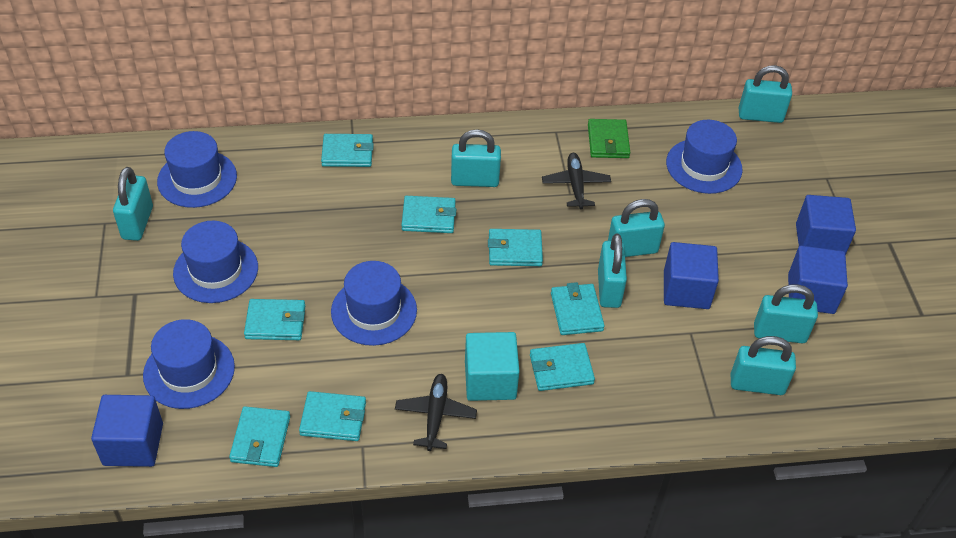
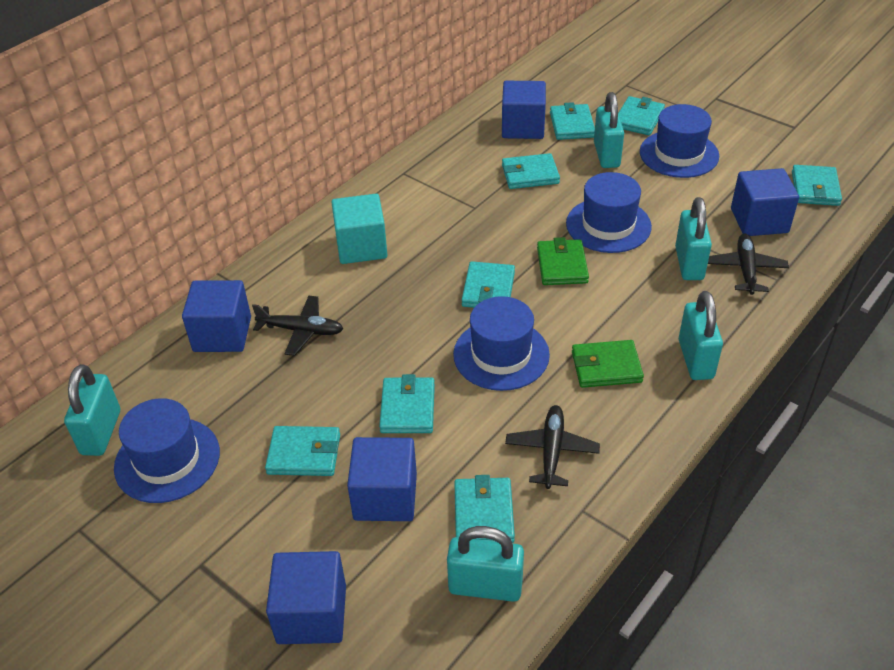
black plane: [395,374,477,451] [542,153,611,210] = 2 -> [252,296,343,356] [505,405,600,489] [708,234,789,295] = 3
blue cube: [91,395,163,467] [664,242,719,309] [788,246,848,314] [796,195,856,255] = 4 -> [182,280,251,352] [266,551,346,644] [347,437,417,521] [502,81,546,139] [731,168,799,236] = 5
blue hat: [143,319,235,409] [157,131,237,208] [173,221,258,303] [331,261,417,346] [666,120,743,194] = 5 -> [114,398,220,503] [453,296,550,391] [566,172,652,253] [640,104,719,178] = 4
green wallet: [588,119,630,158] = 1 -> [537,237,589,285] [572,340,644,388] = 2
turquoise padlock: [113,167,153,241] [451,129,501,187] [598,234,627,308] [608,199,665,257] [731,336,796,395] [739,65,792,123] [754,284,818,344] = 7 -> [64,364,120,456] [447,526,524,602] [594,92,624,168] [675,197,712,280] [679,291,723,380] = 5

